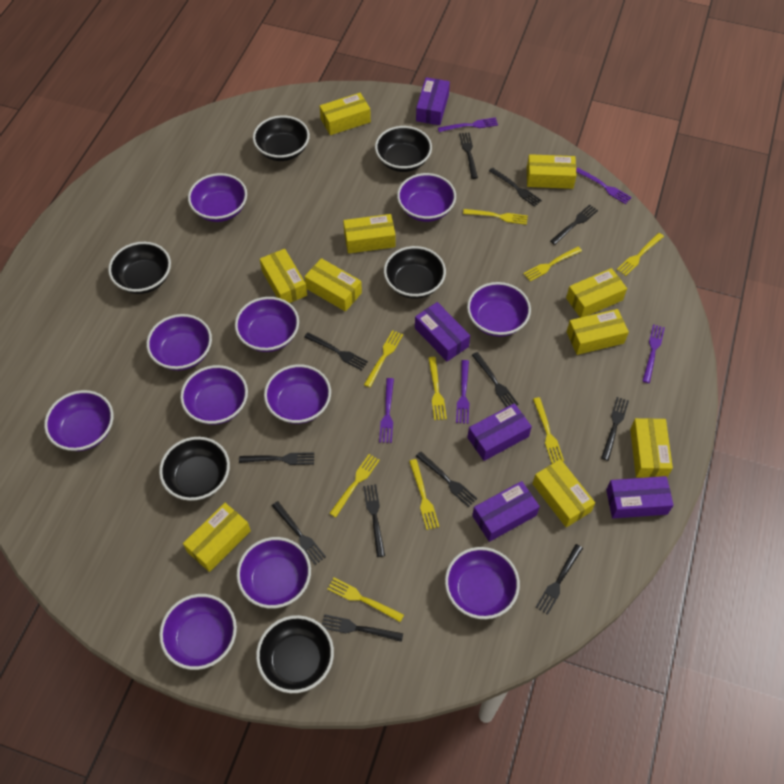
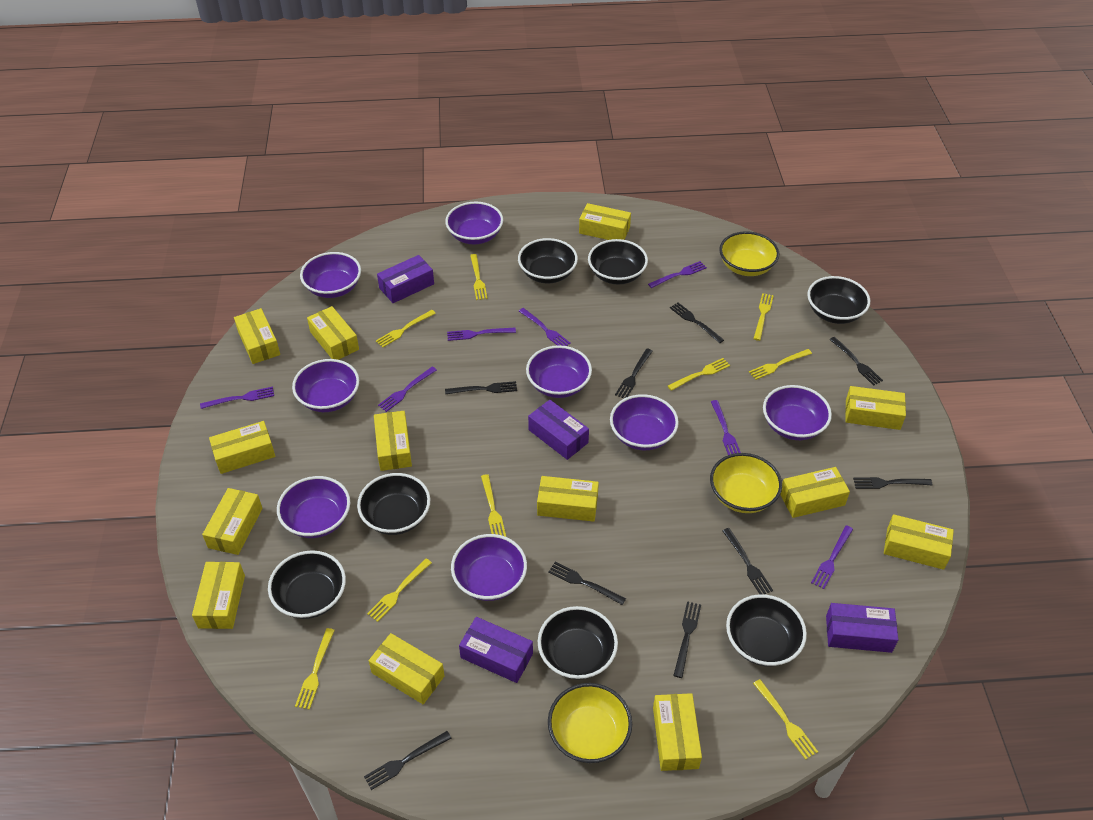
black bowl: [108,242,171,294] [159,437,230,501] [253,115,310,161] [256,615,334,693] [375,126,432,172] [384,246,446,299] = 6 -> [268,550,346,619] [357,473,430,535] [518,238,578,283] [538,606,618,680] [588,239,648,285] [726,594,807,667] [807,276,870,324] = 7
black fork: [239,452,314,465] [272,501,326,565] [304,332,368,371] [322,614,403,642] [363,484,385,557] [416,451,477,507] [459,132,478,179] [472,352,519,407] [489,168,542,207] [535,544,583,615] [550,204,598,245] [601,397,629,461] = 12 -> [364,731,451,790] [445,381,517,395] [548,562,626,605] [615,348,653,398] [670,303,724,343] [673,601,701,678] [722,528,773,595] [830,337,883,386] [853,477,932,489] = 9
purple bowl: [44,390,113,451] [146,314,212,370] [159,594,237,670] [180,365,248,425] [188,173,247,222] [235,297,299,352] [237,537,311,609] [264,364,331,424] [397,173,456,222] [445,547,520,619] [467,282,531,337] = 11 -> [277,476,350,538] [292,359,359,412] [300,252,361,298] [445,202,503,244] [451,534,527,601] [526,345,592,398] [610,394,679,450] [763,385,832,440] = 8
purple box: [415,302,470,361] [416,77,450,125] [467,403,532,461] [472,481,540,542] [606,476,674,519] = 5 -> [377,255,434,303] [459,617,533,683] [528,400,589,460] [826,603,898,653] = 4
purple fork: [379,378,394,443] [438,117,498,132] [456,360,469,424] [576,168,632,204] [643,324,665,383] = 5 -> [200,387,274,409] [378,367,437,412] [447,328,516,341] [519,308,571,346] [648,261,707,288] [711,400,741,455] [811,525,853,589] = 7
yellow bowl: none = 0 -> [548,683,632,763] [710,453,782,513] [719,231,779,276] = 3
yellow box: [183,503,251,572] [260,249,307,303] [304,258,362,312] [320,93,371,135] [343,214,396,253] [527,154,577,189] [532,459,595,527] [566,268,627,318] [567,309,629,355] [630,418,673,478] = 10 -> [192,562,245,629] [202,488,263,555] [209,421,275,474] [234,308,280,364] [307,306,359,360] [369,633,445,704] [374,411,412,471] [537,476,599,522] [579,203,631,240] [653,693,702,771] [780,467,850,518] [845,386,906,430] [884,514,954,570] = 13

